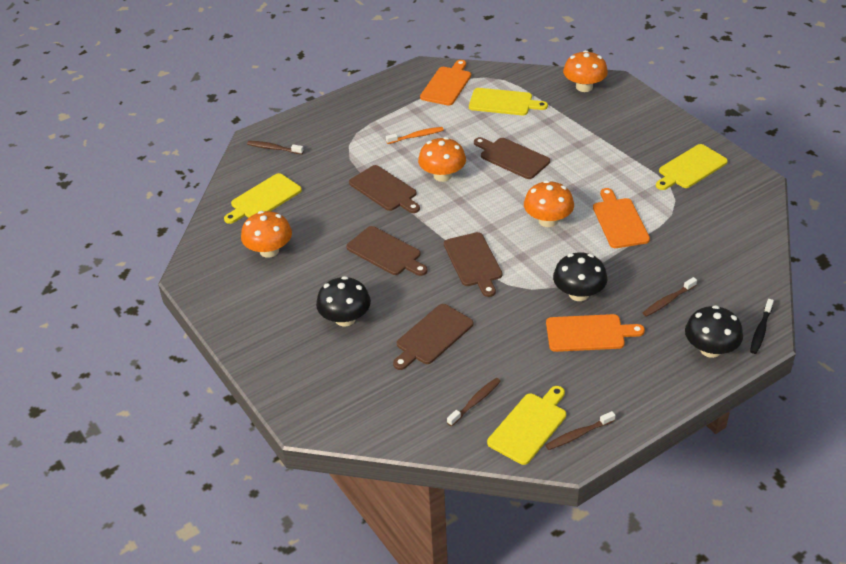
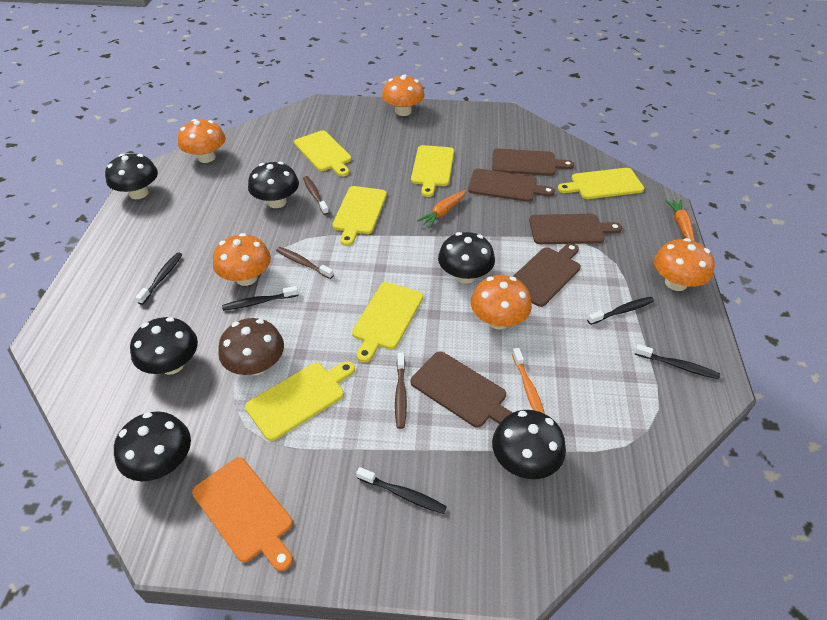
black mushroom: [316,276,371,326] [553,252,607,301] [685,305,743,358] = 3 -> [105,154,158,199] [114,411,191,481] [130,317,198,375] [248,162,299,208] [438,232,495,284] [492,410,566,479] = 6
black toothbrush: [750,299,774,354] = 1 -> [135,252,182,305] [222,286,298,311] [356,467,447,514] [587,297,654,325] [635,344,720,379] = 5
brown mushroom: none = 0 -> [218,318,284,376] = 1
brown toothbrush: [247,141,304,154] [447,378,501,426] [546,411,615,450] [643,277,697,317] = 4 -> [276,247,334,279] [303,176,329,215] [395,353,407,429] = 3
orange carrot: none = 0 -> [417,190,466,228] [665,200,694,241] = 2
orange cutting board: [420,60,471,106] [546,314,645,352] [593,188,650,248] = 3 -> [192,457,293,571] = 1
orange mushroom: [241,211,292,258] [418,137,466,182] [524,180,574,227] [563,50,608,92] = 4 -> [178,119,226,163] [213,233,271,286] [382,74,425,116] [471,275,532,329] [654,238,715,291] = 5
yellow cutting board: [224,173,302,224] [469,88,548,115] [487,386,566,465] [656,144,728,190] = 4 -> [245,361,355,441] [294,131,351,176] [332,186,387,246] [352,282,423,362] [411,145,454,197] [558,168,644,199] = 6

